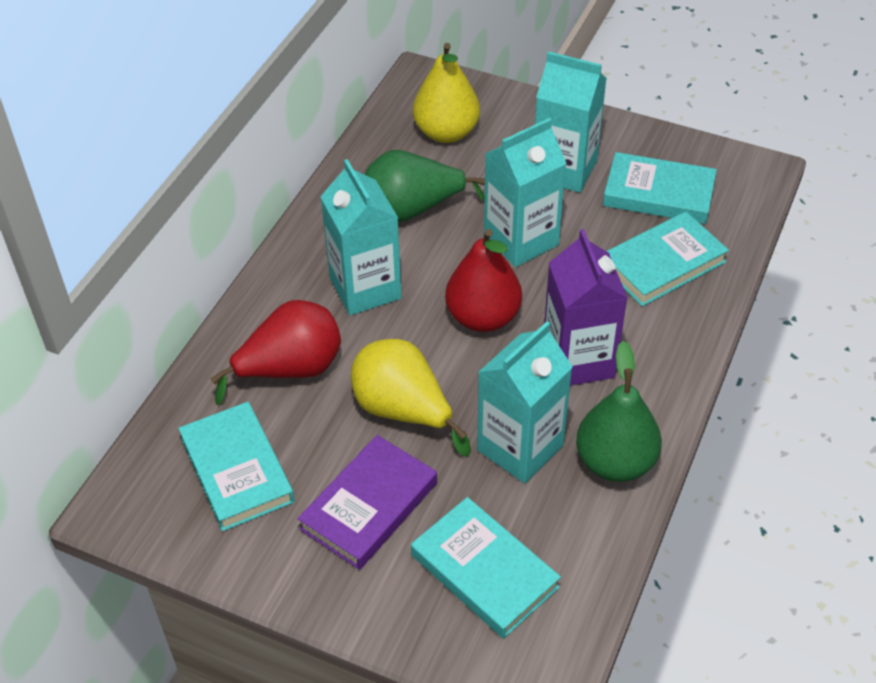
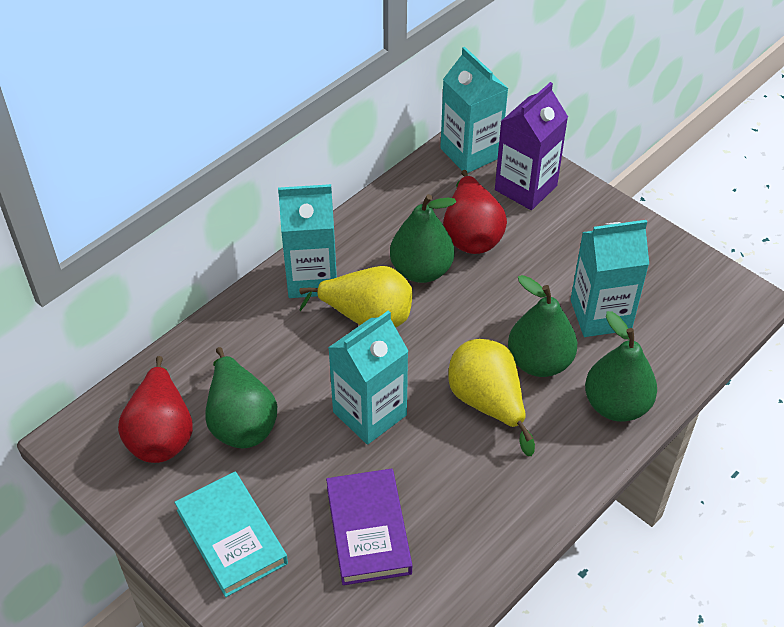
green pear: [365,150,485,222] [576,341,662,482] = 2 -> [205,347,277,448] [390,194,456,283] [508,275,577,377] [585,311,657,422] = 4
turquoise book: [178,402,295,531] [411,497,561,639] [603,152,717,224] [607,211,729,307] = 4 -> [174,472,288,597] = 1

